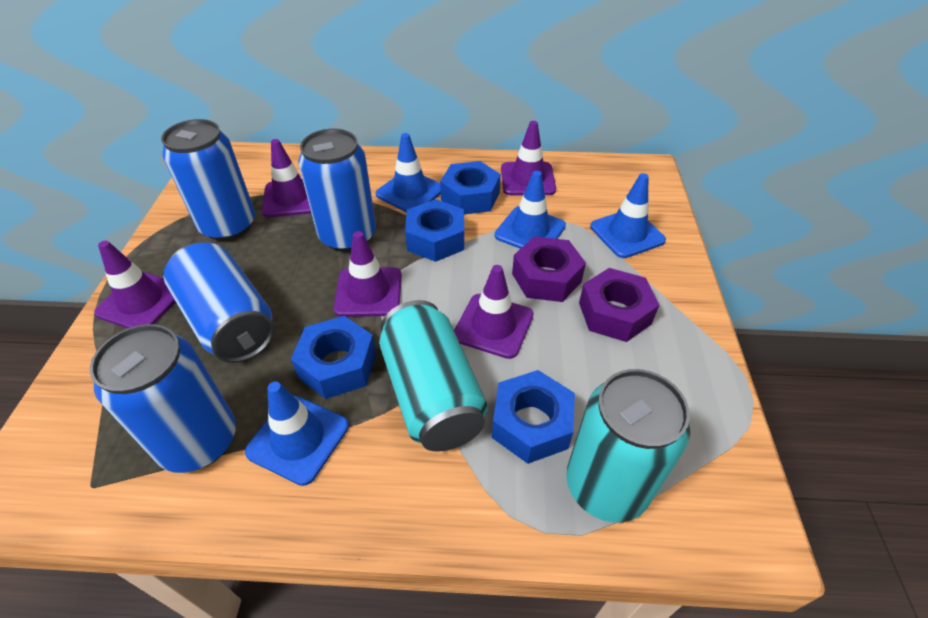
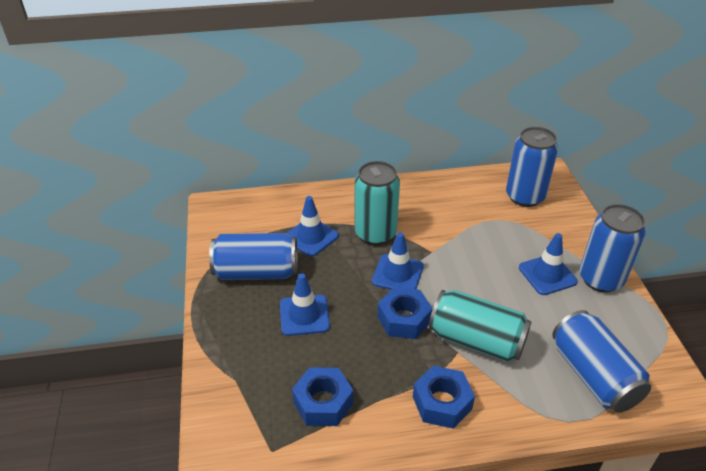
blue nut: [291,316,376,399] [405,199,464,262] [440,161,501,214] [492,370,575,464] = 4 -> [292,367,353,426] [377,287,433,339] [413,366,475,429] = 3
purple nut: [512,236,586,302] [579,268,659,342] = 2 -> none = 0
purple traffic cone: [94,241,176,328] [262,139,311,217] [334,231,402,317] [454,265,533,359] [501,121,556,195] = 5 -> none = 0

